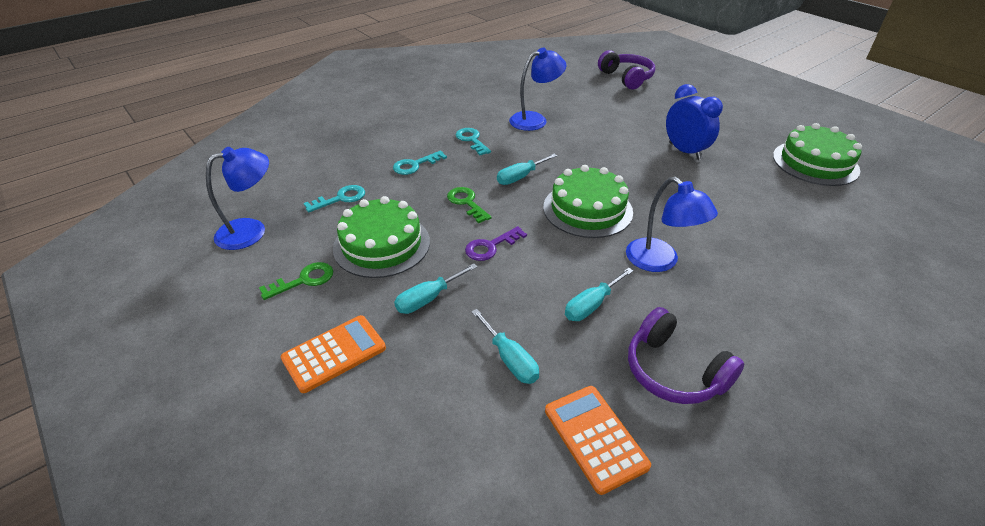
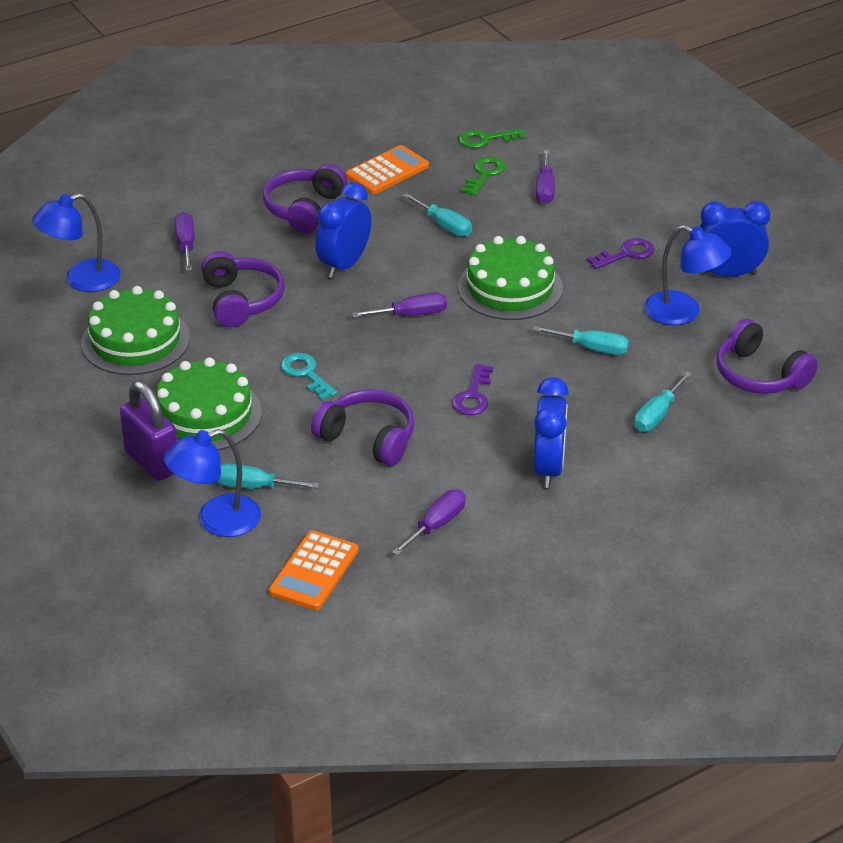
blue clock: [666,84,723,160] = 1 -> [316,182,371,278] [533,377,569,488] [700,201,770,277] = 3
purple headphones: [598,50,655,89] [628,307,744,404] = 2 -> [201,251,285,327] [263,164,347,233] [311,389,415,466] [716,319,818,394] = 4
purple key: [465,226,527,261] = 1 -> [452,364,494,415] [587,238,655,269] = 2
purple padlock: none = 0 -> [120,381,177,481] = 1
purple screwdriver: none = 0 -> [174,212,195,271] [352,293,447,317] [392,490,466,556] [536,149,555,204] = 4
turquoise key: [304,185,365,213] [393,151,447,175] [456,128,491,156] = 3 -> [281,353,337,400] = 1

